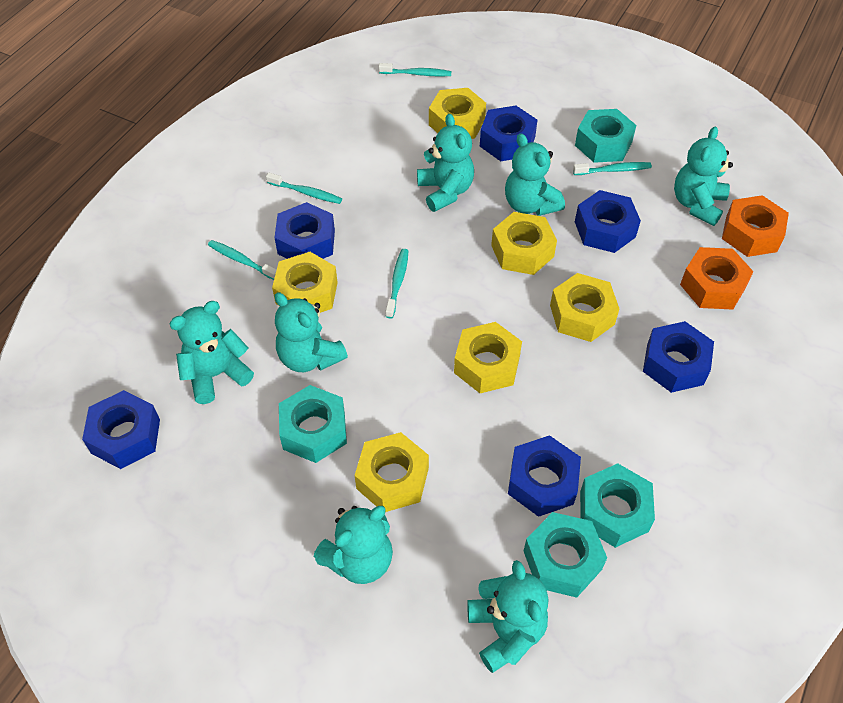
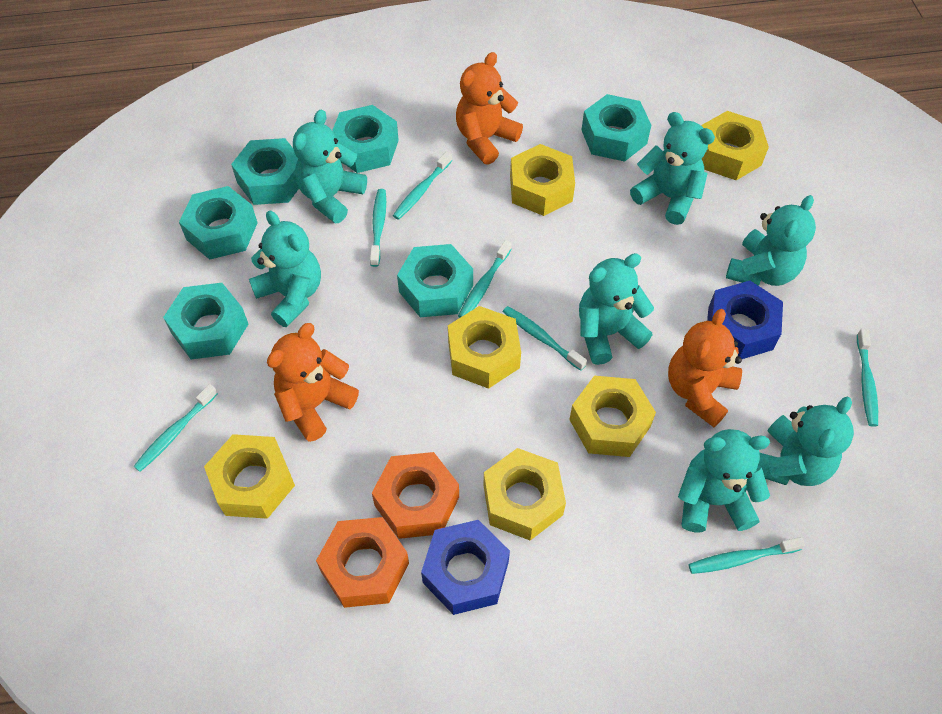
blue nut: [82,390,160,469] [274,202,335,259] [480,105,538,161] [508,435,581,517] [575,190,641,253] [643,321,714,393] = 6 -> [421,520,510,615] [707,281,783,359] = 2
orange teddy bear: none = 0 -> [267,323,359,442] [456,52,523,165] [668,309,742,427] = 3
turquoise nut: [279,385,347,463] [524,512,607,598] [575,109,637,163] [580,463,655,548] = 4 -> [163,283,248,359] [179,186,257,260] [231,138,299,205] [332,105,399,173] [397,244,473,317] [581,94,651,162] = 6
turquoise toothbrush: [208,240,277,280] [266,173,342,204] [379,63,451,77] [385,249,408,319] [573,162,652,175] = 5 -> [133,384,218,472] [370,189,386,267] [393,151,452,220] [458,240,512,318] [503,306,587,371] [688,537,805,574] [857,329,878,427] = 7

